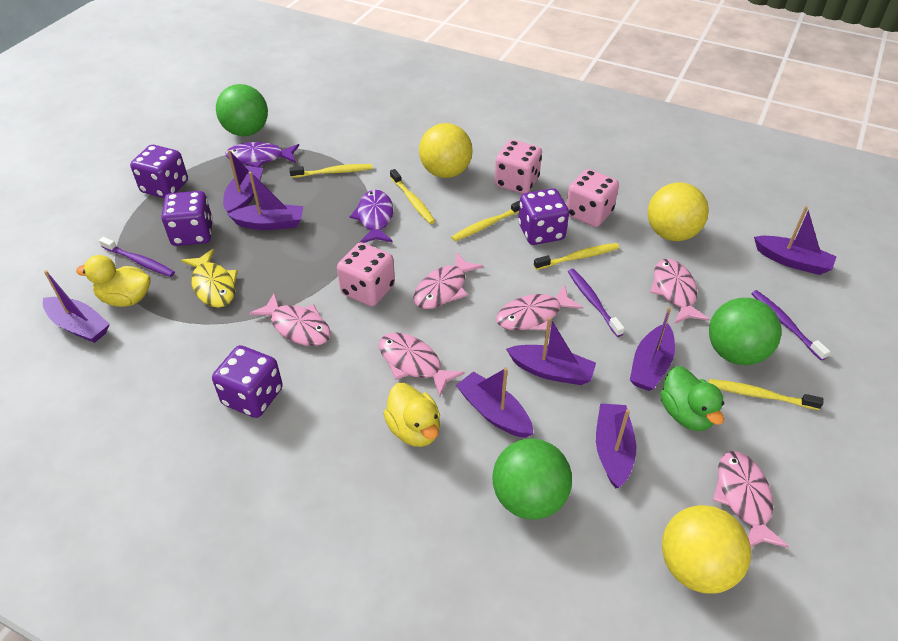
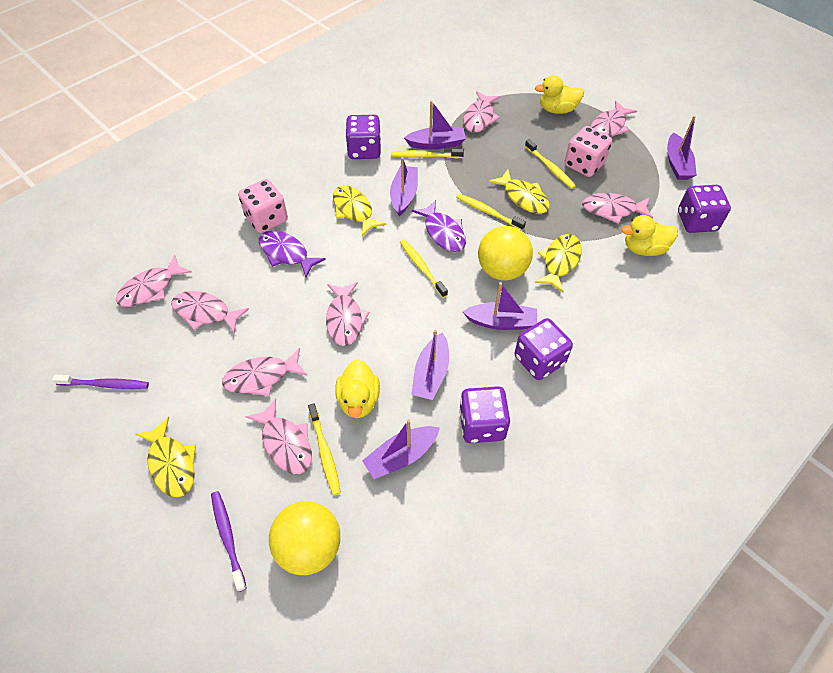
green ball: [216,84,268,136] [492,438,572,520] [709,298,782,365] = 3 -> none = 0
green duck: [660,366,724,431] = 1 -> none = 0
pink dice: [337,242,395,307] [495,140,542,194] [566,169,619,227] = 3 -> [238,179,288,233] [565,126,612,177] = 2
pink fish: [249,293,330,346] [379,332,465,397] [413,252,484,309] [496,285,583,331] [650,259,710,324] [713,451,789,548] = 6 -> [116,255,192,307] [171,291,249,333] [222,348,308,396] [246,398,312,474] [326,282,370,346] [463,91,500,133] [582,193,653,224] [590,101,637,137] = 8
purple boat: [43,270,110,343] [223,150,263,213] [227,172,303,230] [456,367,534,438] [506,317,596,385] [596,403,636,488] [630,307,675,391] [754,206,837,275] = 8 -> [362,419,440,479] [390,157,418,216] [404,100,466,150] [411,330,449,400] [463,282,537,330] [667,116,697,180] = 6
purple toothbrush: [99,237,175,277] [568,269,625,337] [751,290,830,361] = 3 -> [52,375,149,389] [211,491,247,592] = 2
yellow ball: [419,123,473,178] [648,182,709,241] [662,505,751,594] = 3 -> [269,501,340,575] [478,226,533,281] = 2
yellow duck: [76,255,151,307] [384,383,440,447] = 2 -> [335,359,380,418] [535,75,584,114] [621,215,678,256] = 3
yellow fish: [181,249,238,308] = 1 -> [135,417,196,497] [333,185,387,237] [489,169,550,214] [534,234,582,293] = 4

